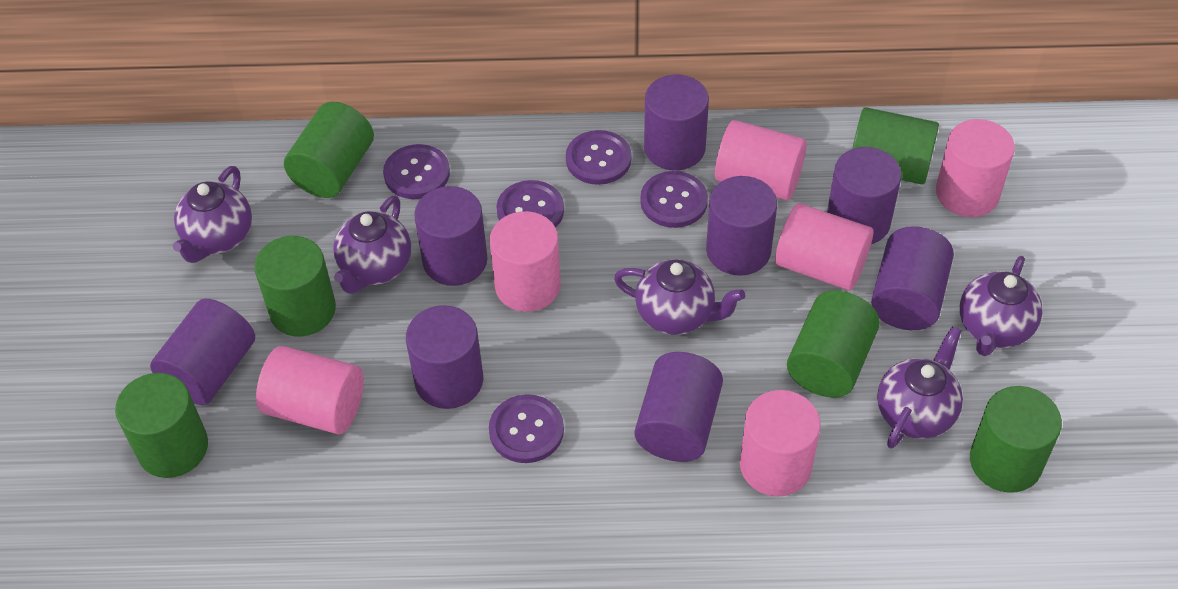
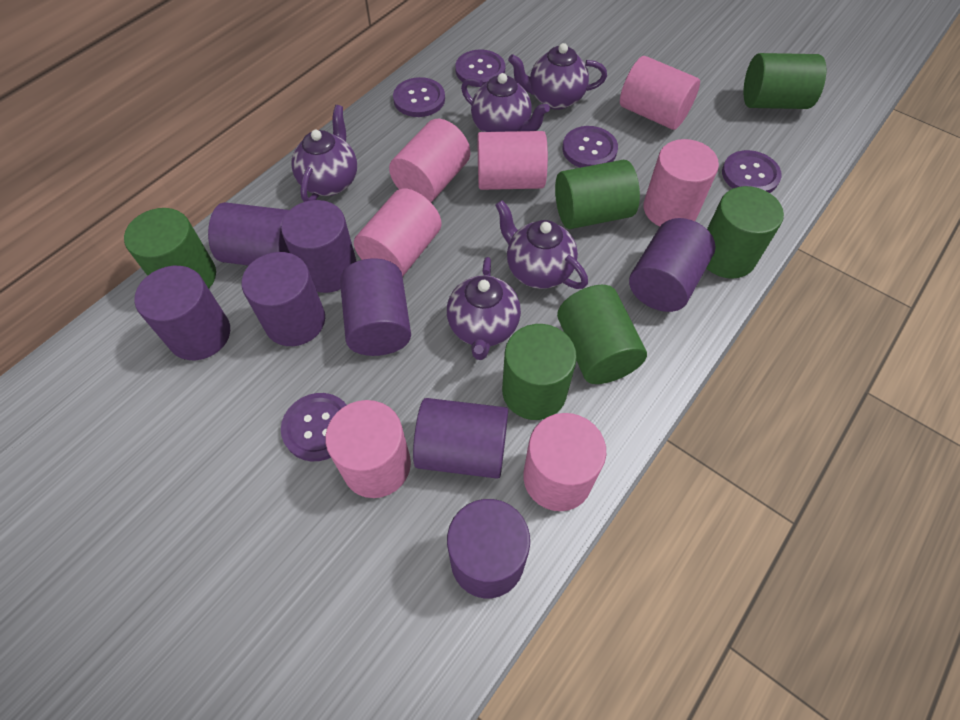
pink cylinder: [256,346,364,434] [490,211,561,312] [715,120,807,200] [740,390,821,496] [775,203,873,290] [936,119,1015,217] = 6 -> [325,400,411,498] [354,188,442,277] [389,119,470,202] [478,131,548,190] [523,413,606,511] [620,56,700,130] [643,139,719,226] = 7

